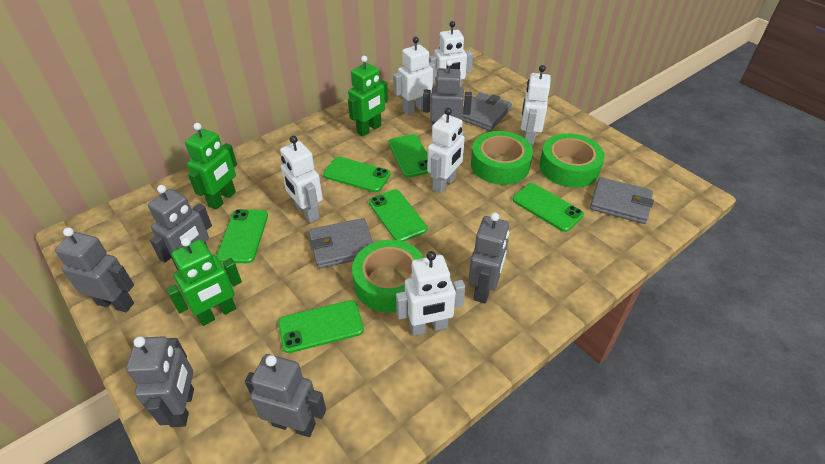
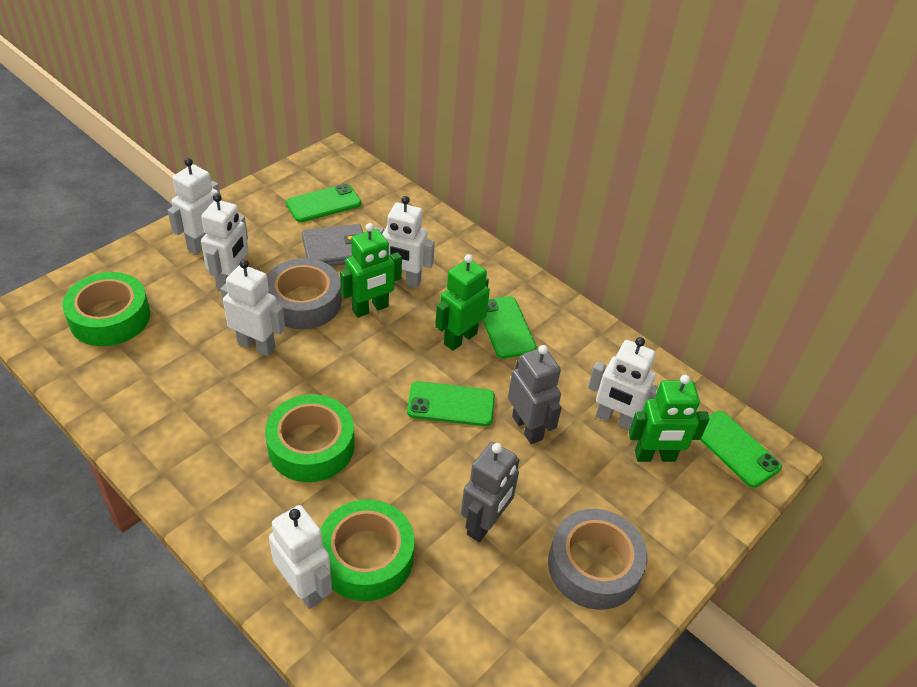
green phone: [216,209,268,263] [278,300,364,353] [323,157,390,192] [369,189,427,242] [388,134,429,178] [513,183,584,232] = 6 -> [286,184,361,222] [407,381,495,426] [483,296,537,358] [700,411,782,488] = 4
grey robot: [55,227,134,312] [126,336,194,427] [148,185,212,270] [245,354,326,437] [423,59,472,126] [468,213,509,304] = 6 -> [461,442,519,542] [508,345,562,444] = 2
grey tape: none = 0 -> [267,258,341,329] [548,509,648,610] = 2
grey wallet: [309,218,373,269] [462,92,512,131] [590,177,654,224] = 3 -> [302,224,363,266] = 1

